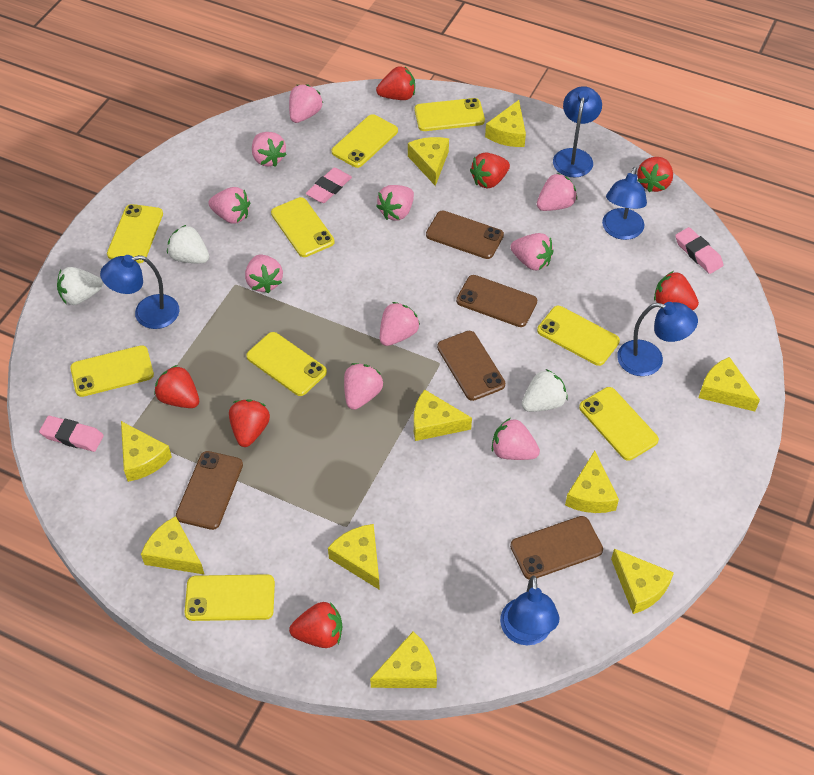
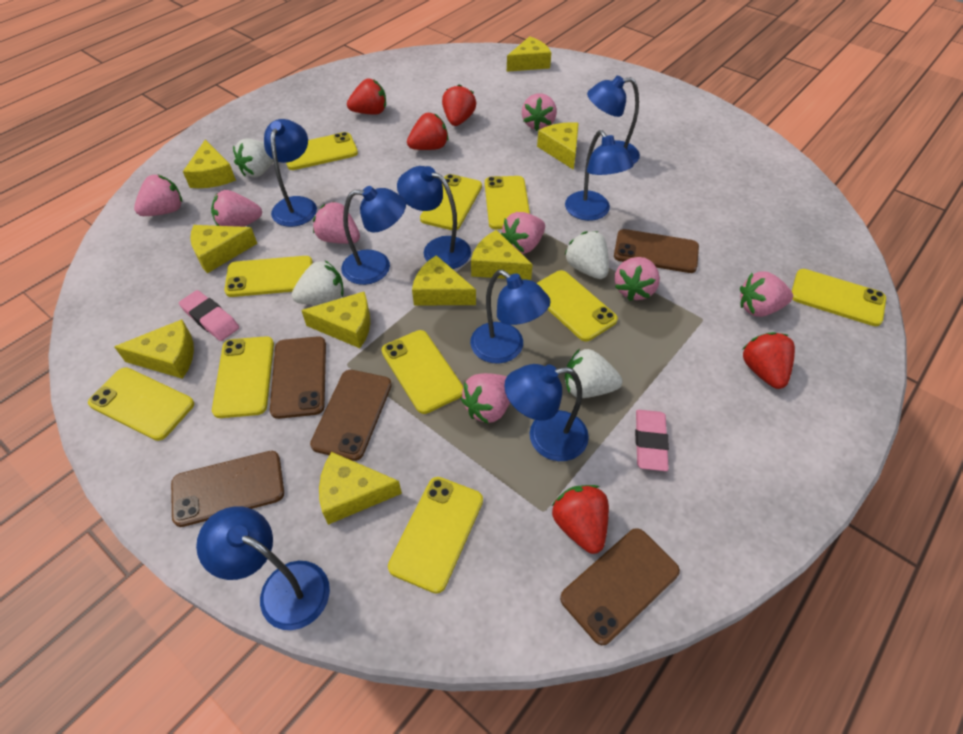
blue lamp: [100,255,180,329] [500,575,559,645] [553,86,602,177] [602,167,647,240] [617,302,698,376] = 5 -> [196,506,330,630] [264,119,317,227] [341,186,406,285] [397,166,471,269] [470,270,551,364] [504,364,589,461] [565,130,634,221] [587,76,640,164] = 8
pink eraser: [39,416,104,452] [306,168,352,203] [675,227,723,274] = 3 -> [179,290,239,341] [635,410,669,471] = 2
pink strawberry: [208,187,250,224] [245,254,283,293] [252,132,287,167] [289,84,323,123] [344,363,383,410] [376,185,414,221] [380,302,420,346] [492,418,540,460] [510,233,554,270] [537,173,577,211] = 10 -> [134,174,182,216] [211,190,262,227] [313,201,360,244] [461,373,510,424] [501,212,545,254] [522,93,557,131] [614,257,660,301] [740,271,793,317] = 8
red strawberry: [155,365,199,408] [229,399,270,447] [289,602,342,648] [376,66,415,100] [470,152,510,188] [637,157,673,192] [654,271,699,310] = 7 -> [347,79,386,115] [407,113,448,150] [442,84,476,126] [552,485,609,554] [742,332,795,389] = 5
white strawberry: [57,267,103,305] [167,225,209,263] [522,369,568,412] = 3 -> [233,138,273,178] [292,260,344,305] [565,231,609,279] [565,349,622,398] = 4
yellow cheese: [121,421,172,482] [141,516,205,575] [328,524,380,590] [370,631,437,688] [408,137,449,186] [414,389,472,441] [485,100,526,147] [565,451,619,513] [611,549,674,614] [698,357,760,411] = 10 -> [114,320,194,379] [183,140,236,188] [190,225,257,273] [301,292,370,348] [319,452,402,525] [412,255,476,306] [471,230,533,280] [507,36,551,72] [537,122,579,170] = 9
yellow phone: [70,345,154,397] [107,204,163,263] [184,574,275,621] [246,332,327,396] [271,197,335,257] [332,114,398,168] [415,98,485,131] [537,306,620,366] [579,387,659,461] = 9 -> [88,367,194,441] [212,336,274,418] [224,256,313,297] [286,132,358,170] [382,330,463,414] [388,477,483,594] [420,174,482,230] [485,176,530,229] [537,270,618,341] [792,269,886,326] = 10

